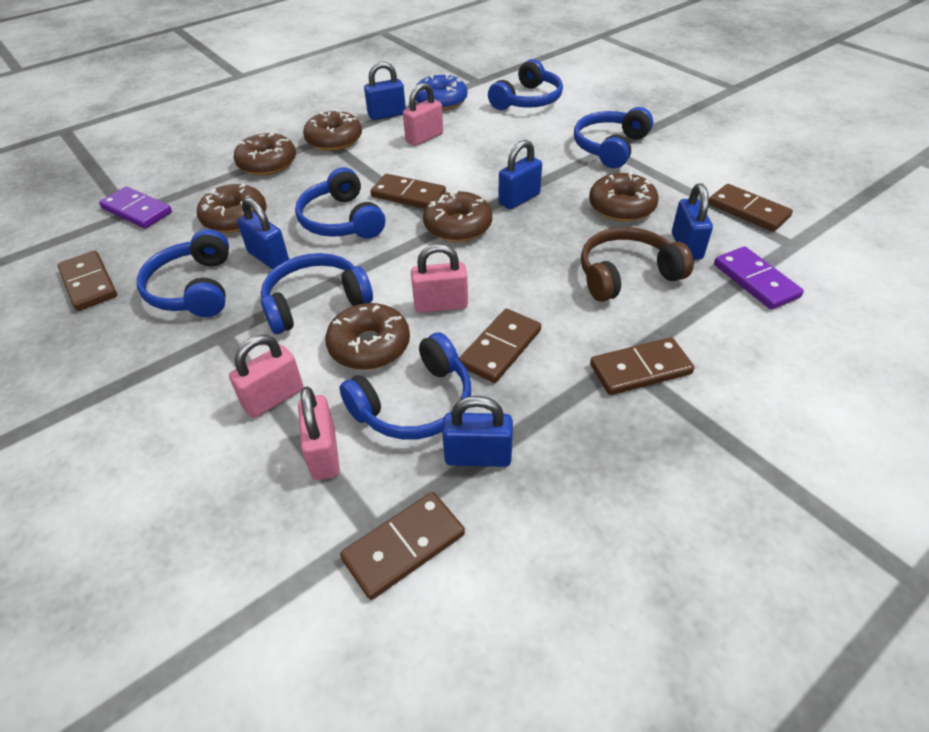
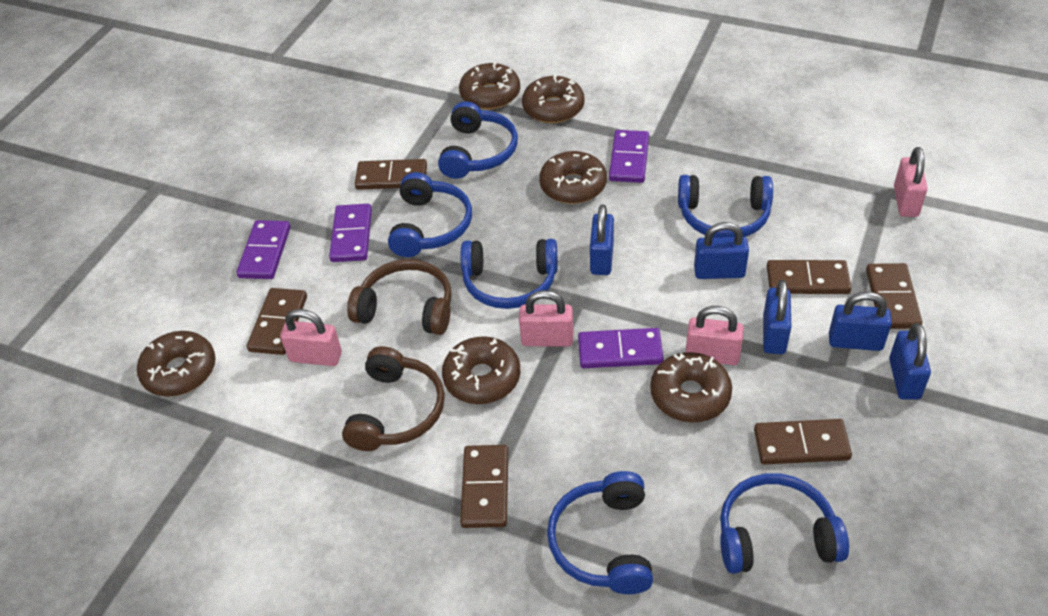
blue donut: [416,73,467,110] = 1 -> none = 0
brown headphones: [581,227,694,302] = 1 -> [342,346,445,451] [347,259,452,335] = 2
purple domino: [99,187,172,229] [714,246,804,310] = 2 -> [237,220,290,279] [329,204,372,262] [578,328,664,368] [609,130,649,183] = 4

